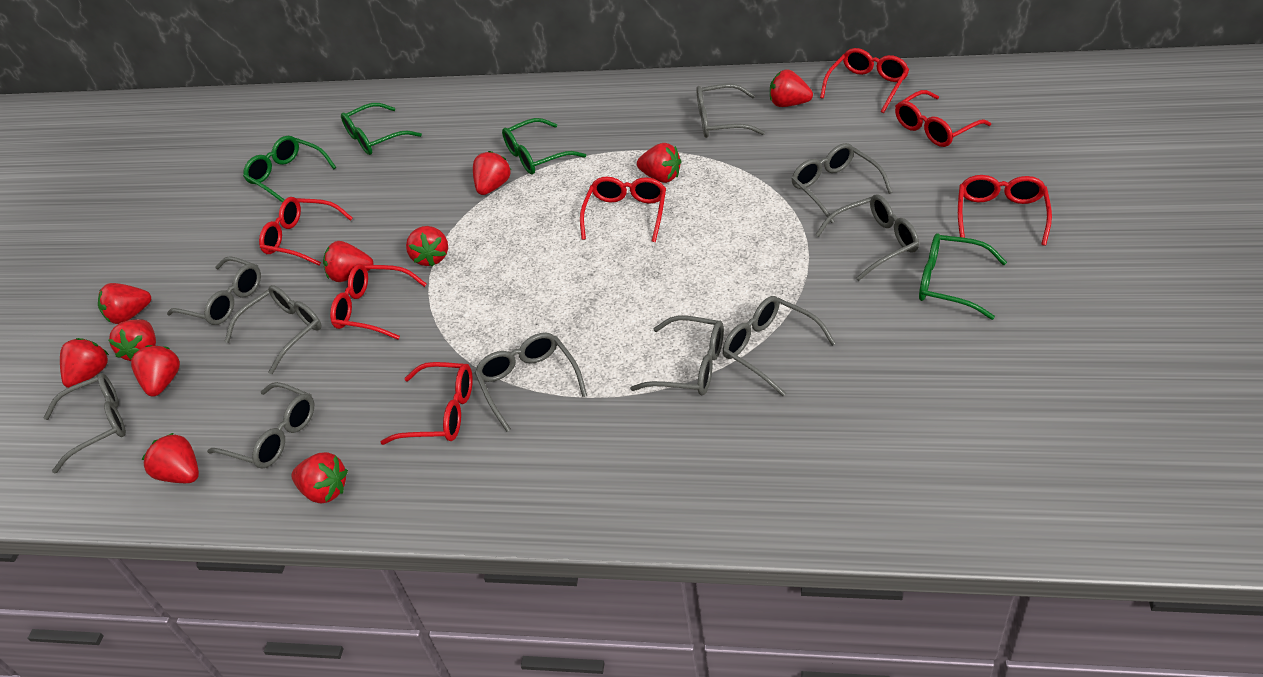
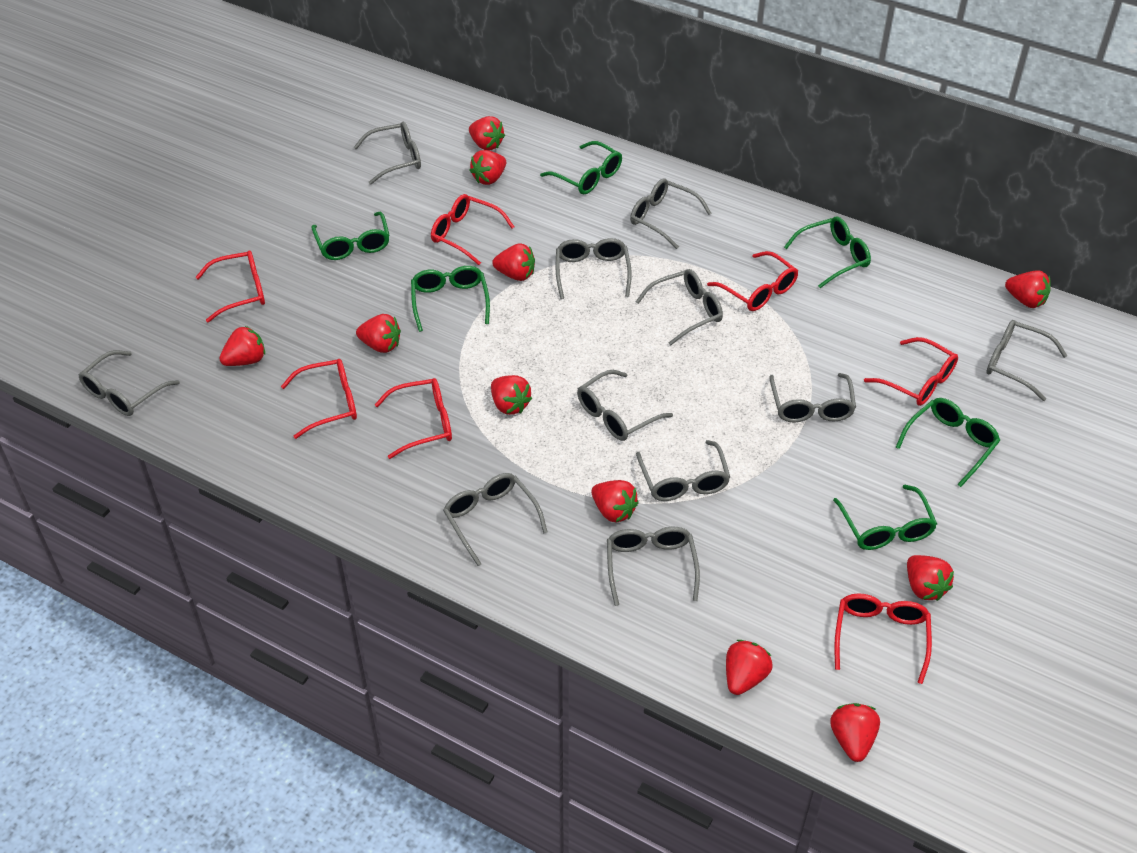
green glasses: [243,136,337,203] [341,103,422,155] [502,118,586,175] [919,233,1007,320] = 4 -> [311,212,390,260] [411,266,490,332] [540,141,622,194] [784,216,871,288] [833,485,937,550] [896,398,1000,487] = 6
grey glasses: [44,373,126,473] [167,256,261,325] [207,382,314,468] [224,285,321,374] [475,333,587,432] [630,315,724,395] [696,84,765,138] [723,296,836,397] [791,143,893,223] [815,194,919,281] = 10 -> [79,350,180,416] [354,122,421,185] [443,473,548,566] [556,238,632,299] [577,370,673,441] [607,527,700,606] [630,178,712,249] [636,269,723,346] [636,440,730,501] [769,373,856,422] [986,320,1068,401] = 11

